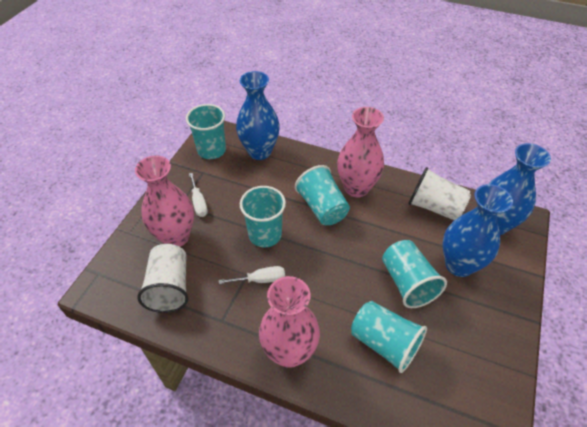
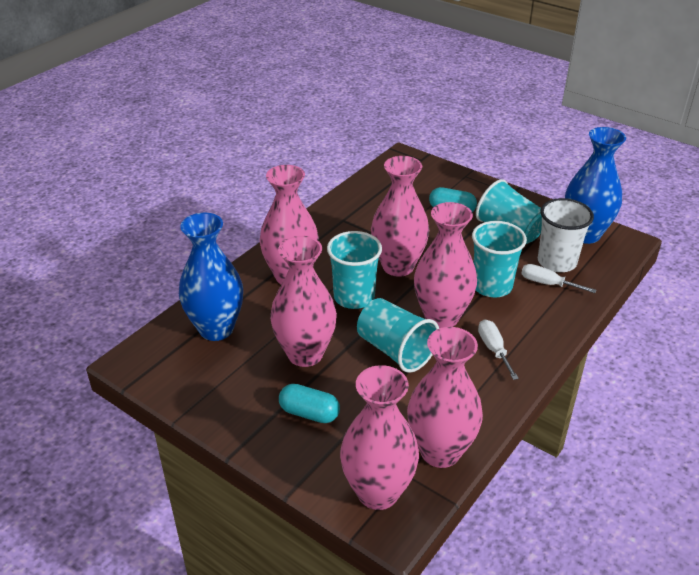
blue vase: [236,71,280,160] [443,184,513,277] [489,143,551,235] = 3 -> [179,213,243,341] [565,127,626,244] = 2
pink vase: [135,155,194,247] [259,276,320,368] [337,107,384,198] = 3 -> [259,165,319,285] [270,236,337,367] [340,365,419,510] [371,156,429,277] [407,327,483,468] [414,202,477,329] = 6
turquoise capsule: none = 0 -> [279,384,340,423] [429,187,477,212] = 2
turquoise cup: [186,104,226,159] [240,186,286,248] [295,165,350,225] [351,301,427,373] [382,240,447,308] = 5 -> [327,231,382,309] [357,298,439,373] [472,221,527,297] [476,179,542,244] = 4
white cup: [137,244,188,313] [408,167,471,220] = 2 -> [538,198,594,272] = 1

